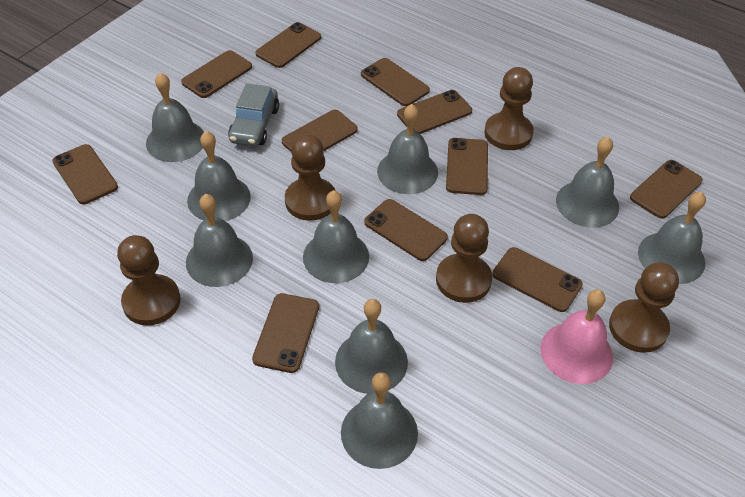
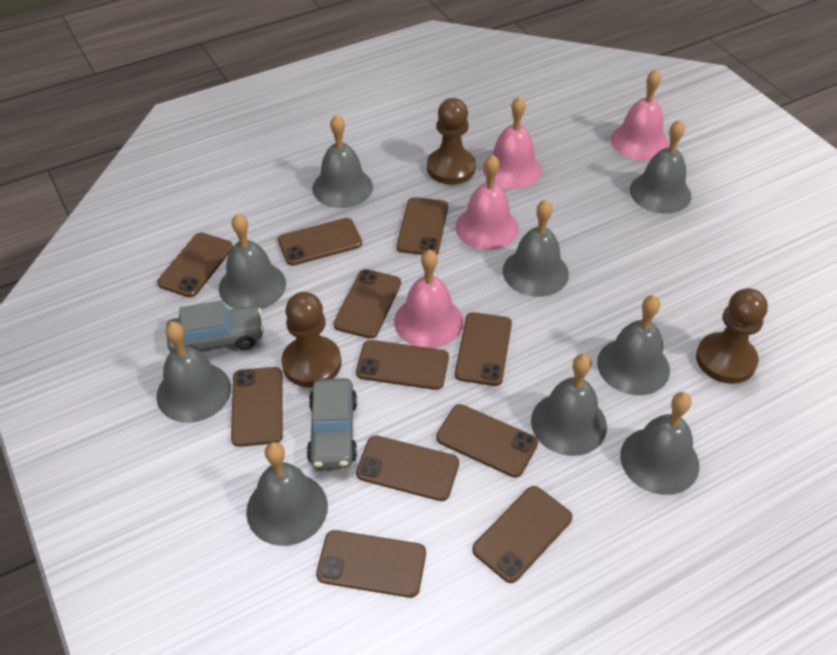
brown pawn: [117,235,181,325] [285,134,336,221] [436,214,492,303] [484,67,534,150] [609,262,679,353] = 5 -> [281,292,341,387] [427,98,476,185] [696,288,768,384] = 3
grey car: [228,83,279,147] = 1 -> [166,300,264,352] [307,378,357,469] = 2
pink bell: [540,289,613,384] = 1 -> [394,249,463,348] [455,155,519,250] [483,96,542,189] [610,69,669,160] = 4

